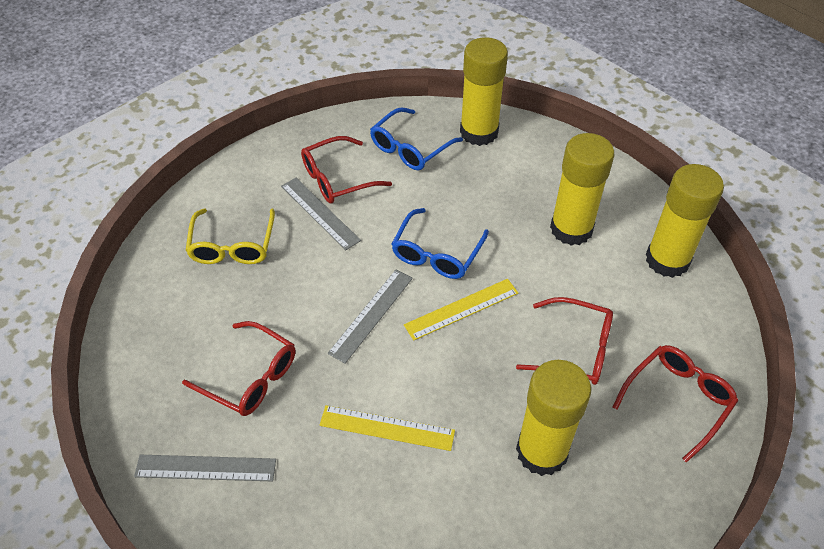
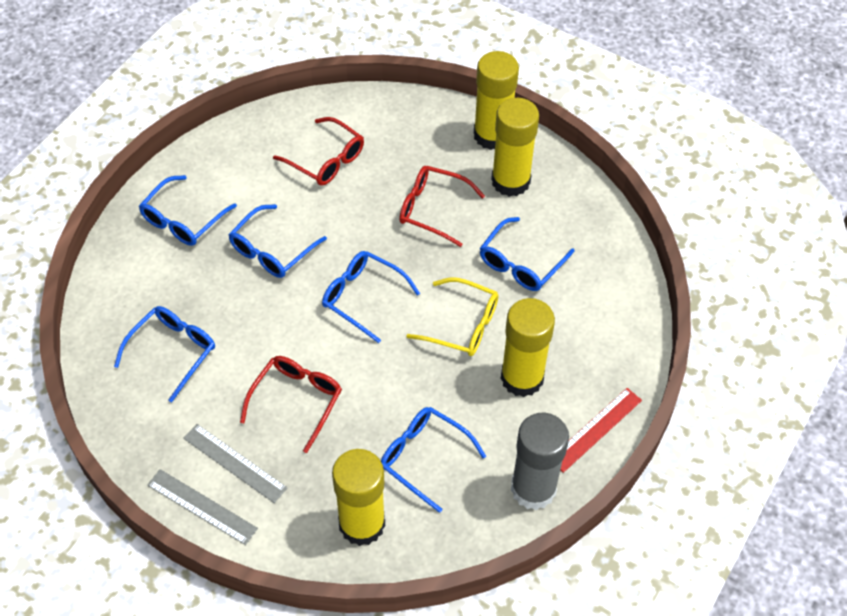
blue glasses: [370,107,463,170] [392,208,489,279] = 2 -> [114,306,215,402] [139,175,237,246] [228,204,327,278] [322,251,420,343] [381,407,486,513] [480,217,575,291] = 6
grey glue stick: none = 0 -> [511,413,569,510] = 1
grey ruler: [134,455,276,481] [281,178,361,250] [328,270,413,364] = 3 -> [147,469,258,545] [183,424,287,503] = 2
red glasses: [182,321,295,416] [301,136,392,203] [516,297,613,385] [612,345,738,463] = 4 -> [240,356,342,453] [273,117,364,186] [399,166,485,247] = 3
red ruler: none = 0 -> [560,388,642,473] = 1
yellow ruler: [319,405,455,451] [404,279,518,341] = 2 -> none = 0

